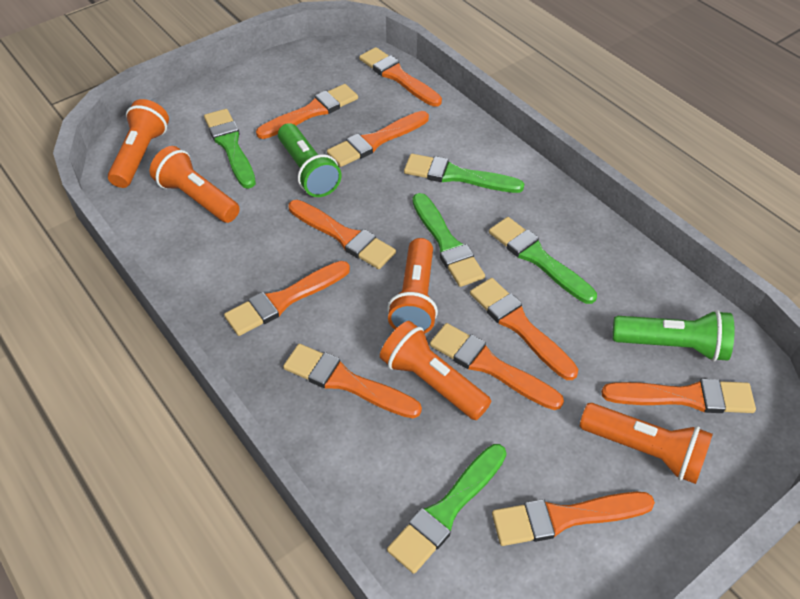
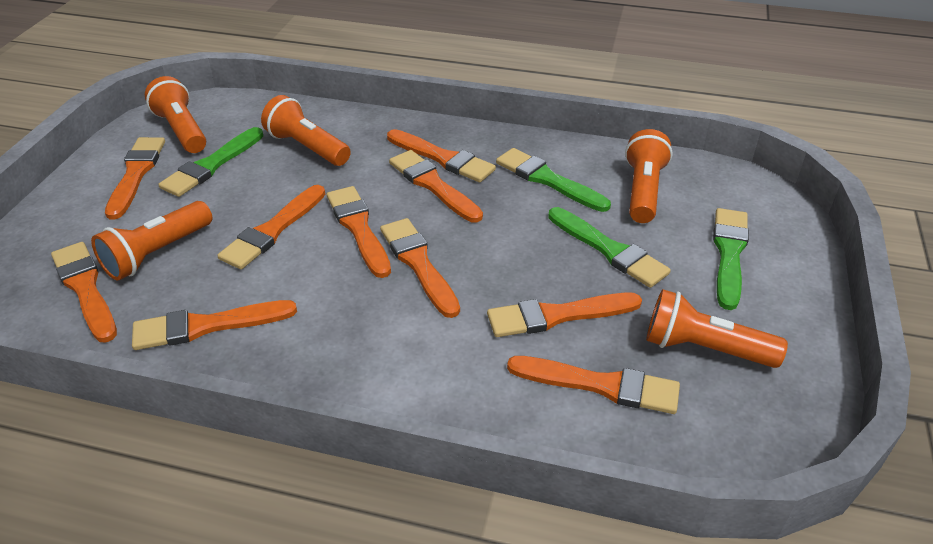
green brush: [204,109,256,189] [387,444,507,574] [404,154,524,193] [413,193,485,287] [489,217,597,304] = 5 -> [158,127,263,197] [496,148,611,212] [548,207,671,288] [713,208,749,310] = 4
green flashlight: [278,123,342,197] [613,310,735,361] = 2 -> none = 0

